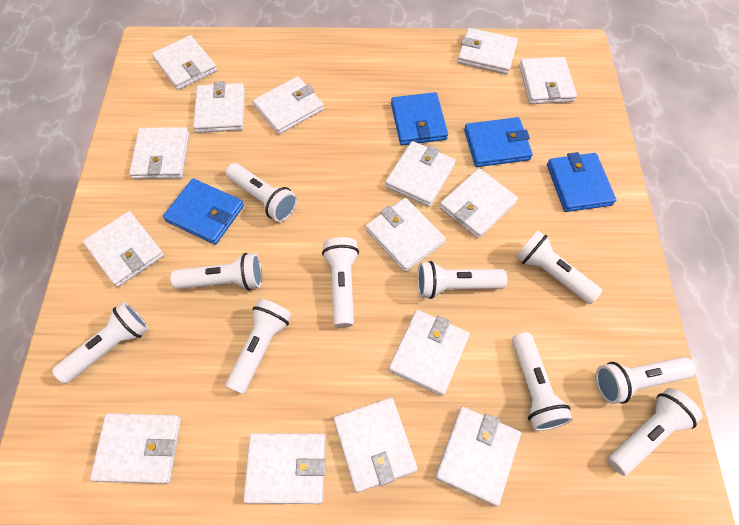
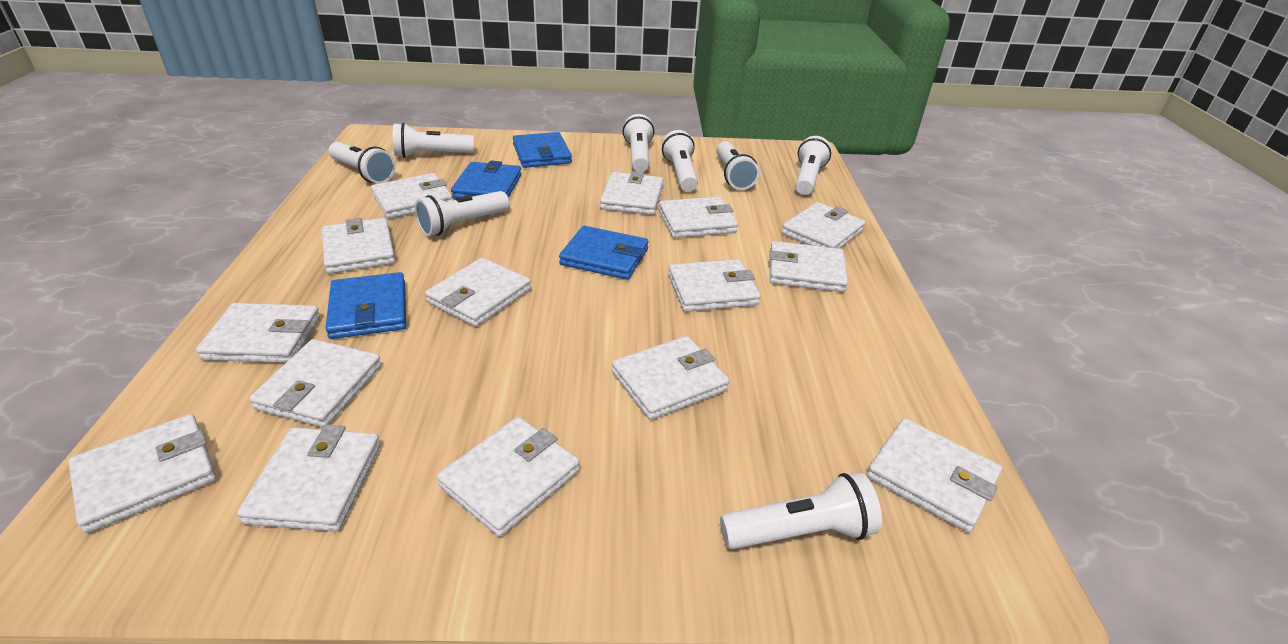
white flashlight: [52,302,149,384] [170,253,262,291] [226,163,297,222] [226,299,292,394] [322,237,359,328] [417,261,507,299] [512,332,573,431] [516,231,602,304] [595,357,696,404] [608,388,702,476] = 10 -> [329,142,395,184] [393,123,474,158] [415,191,509,236] [623,114,654,172] [662,130,698,192] [716,141,759,190] [720,472,882,549] [795,136,831,195] = 8

